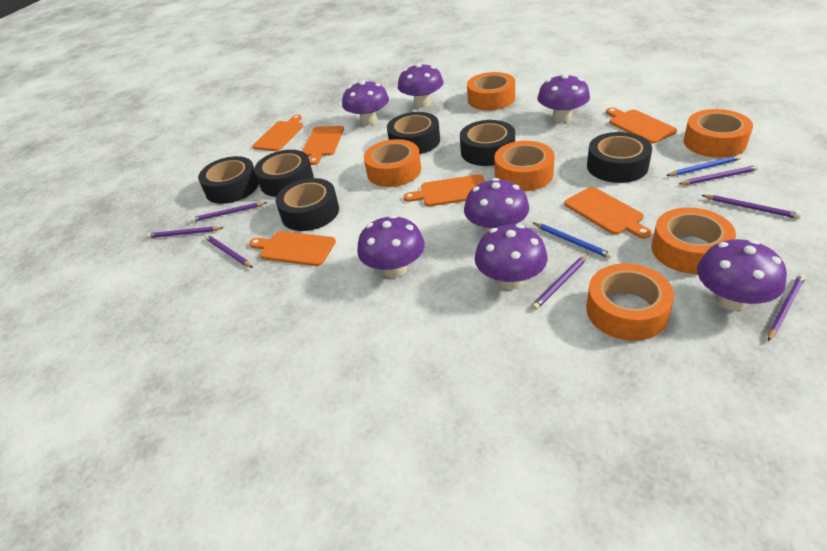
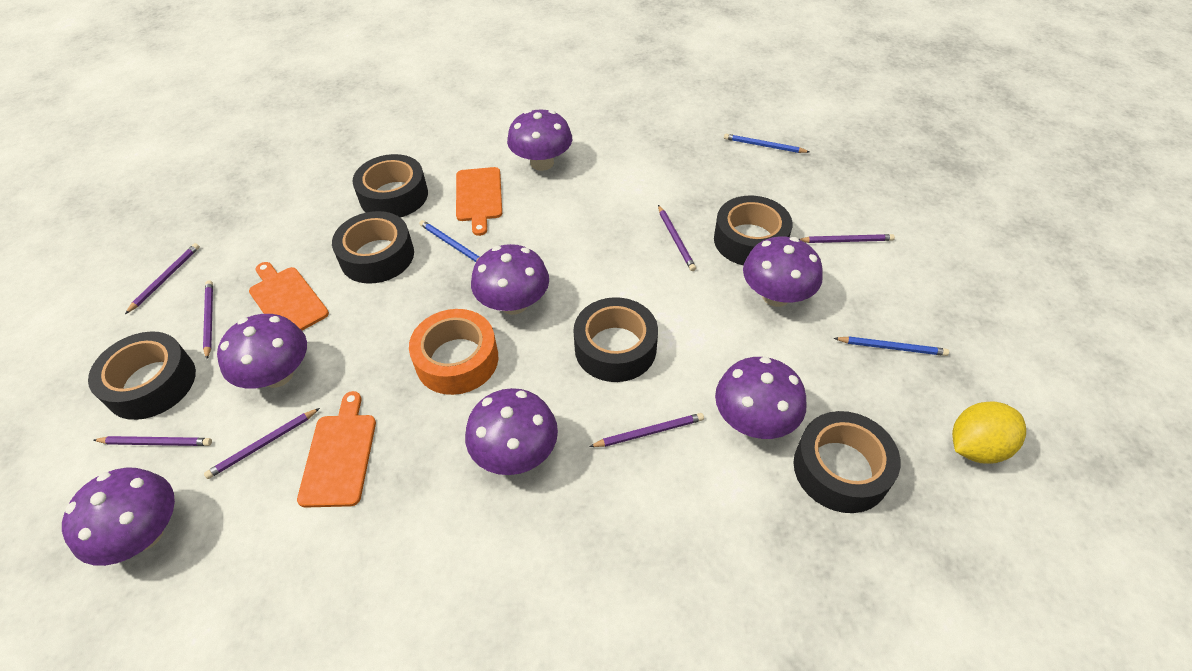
blue pencil: [532,222,613,259] [666,155,741,176] = 2 -> [420,220,480,262] [724,134,809,153] [834,336,949,356] = 3
orange cutting board: [249,231,336,266] [253,115,303,151] [302,126,344,165] [404,174,485,207] [564,187,651,239] [606,108,677,144] = 6 -> [249,262,329,331] [297,391,376,508] [456,167,502,236] = 3
orange tape: [364,139,421,187] [467,72,515,110] [494,141,555,191] [586,263,674,341] [651,207,736,274] [683,109,753,158] = 6 -> [409,309,498,395] = 1
yellow lemon: none = 0 -> [952,401,1026,464] = 1

